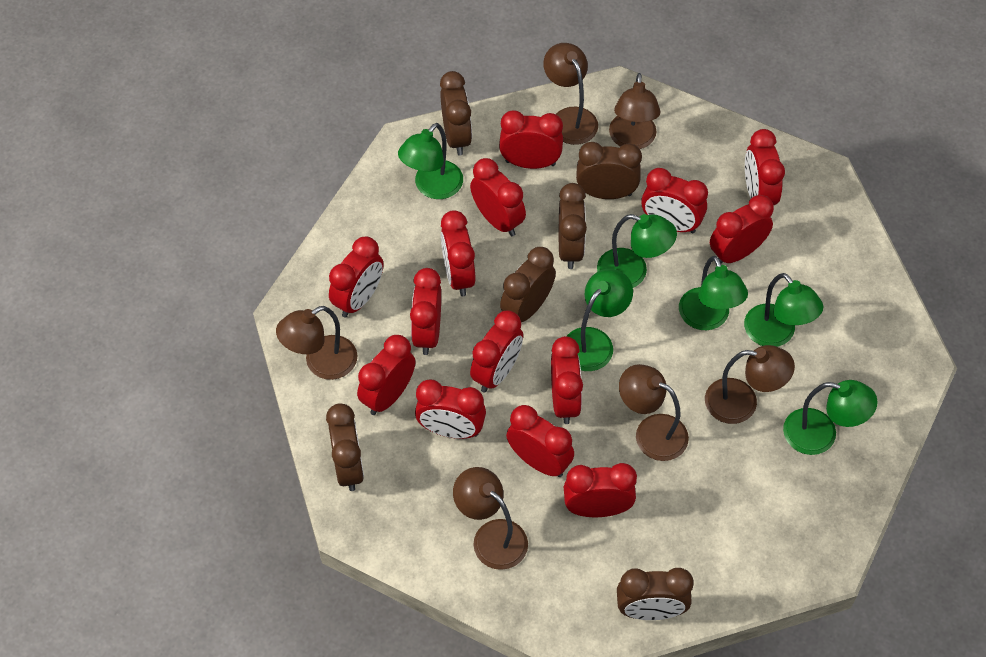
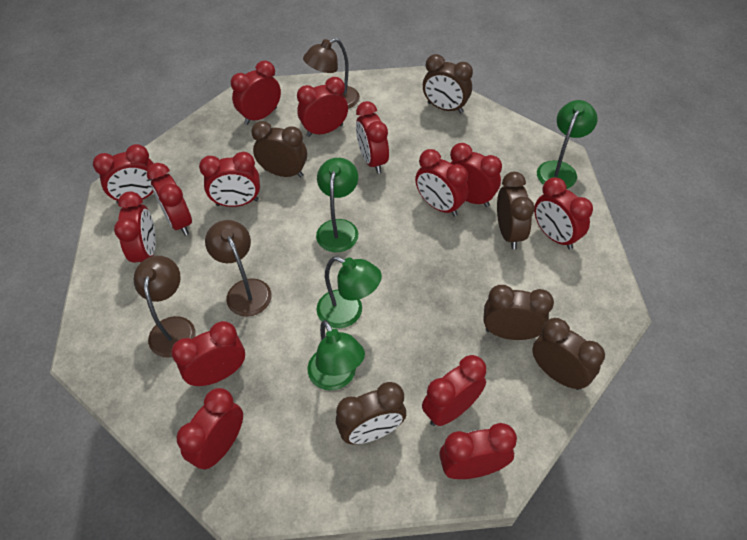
brown lamp: [276,306,357,380] [453,467,528,570] [543,43,598,145] [609,73,661,149] [619,364,689,461] [705,345,795,424] = 6 -> [134,256,196,358] [205,220,272,317] [303,38,360,109] = 3
green lamp: [398,123,463,199] [567,269,633,371] [597,214,677,288] [679,256,748,330] [744,273,823,347] [783,380,878,455] = 6 -> [308,320,365,391] [316,158,358,252] [317,256,382,328] [537,100,598,189] = 4

